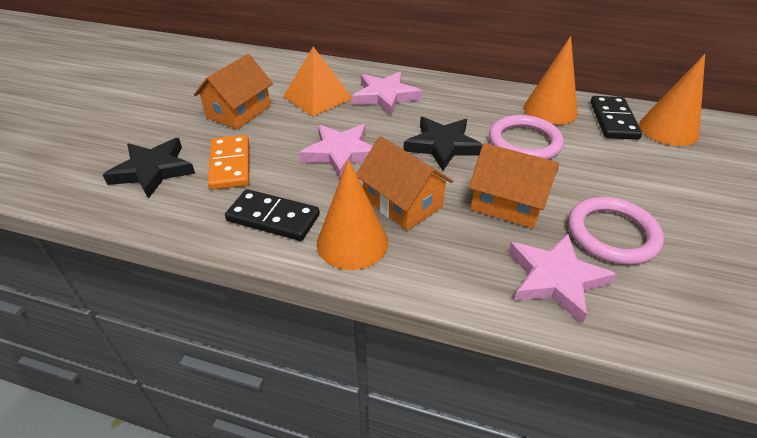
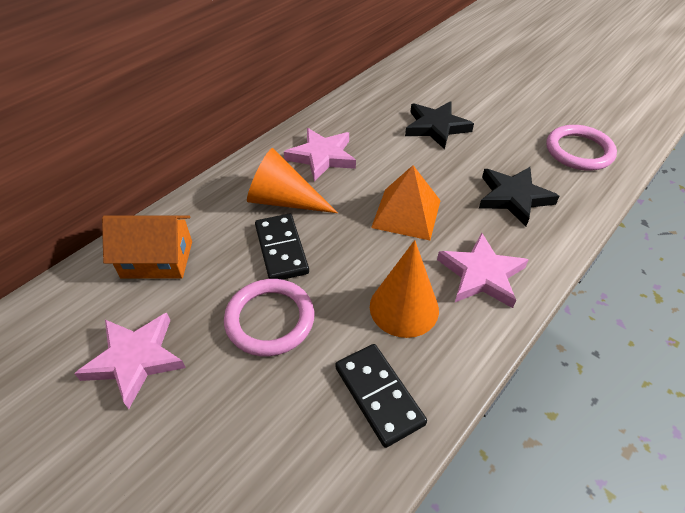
orange cone: [317,159,388,270] [524,36,578,125] [639,54,705,146] = 3 -> [247,148,338,213] [370,240,439,338] = 2
orange domino: [208,135,249,190] = 1 -> none = 0
orange house: [194,54,273,129] [356,136,453,231] [469,143,559,228] = 3 -> [102,215,192,279] = 1

